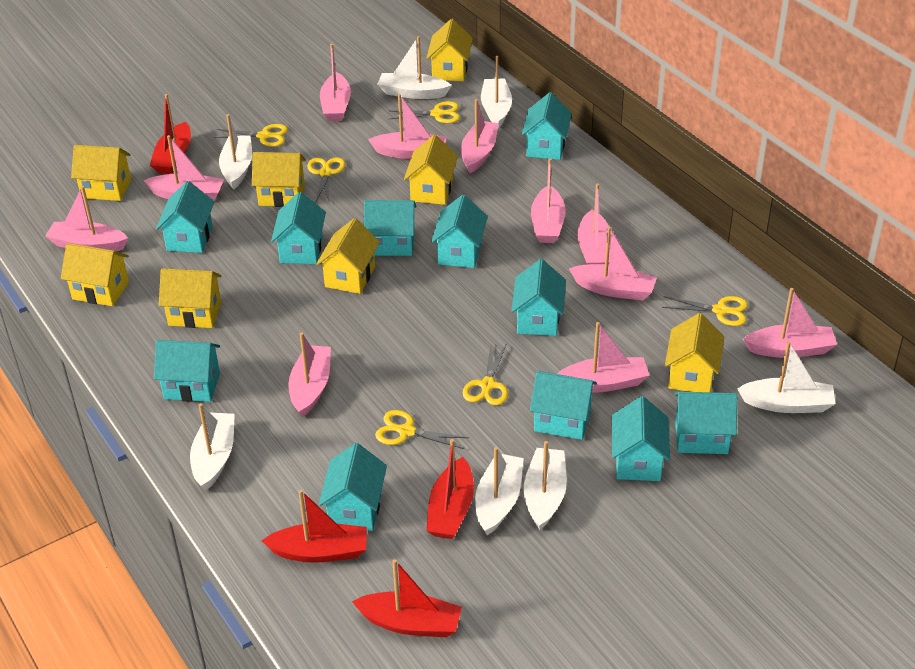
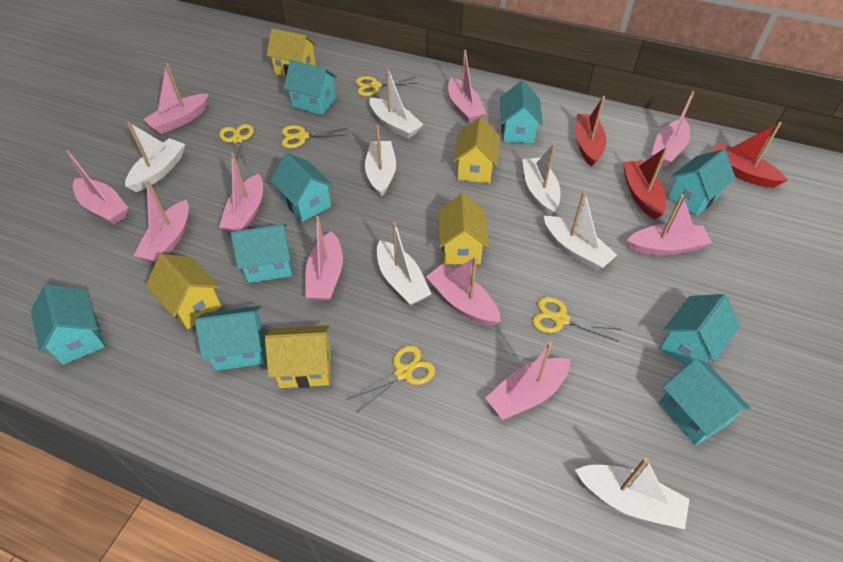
pink boat: [45,186,128,251] [143,135,224,201] [288,333,331,417] [320,44,351,121] [368,94,447,159] [461,99,498,173] [531,158,566,243] [557,322,650,393] [569,227,657,300] [577,183,612,265] [743,288,837,358] = 11 -> [66,150,128,224] [134,181,189,263] [143,63,209,134] [219,153,263,233] [305,216,343,301] [426,257,501,326] [448,50,487,123] [485,342,571,420] [627,194,712,255] [651,91,695,167] = 10
red boat: [150,94,191,174] [262,490,367,563] [352,559,462,637] [426,439,474,539] = 4 -> [575,96,606,167] [623,147,668,220] [711,122,788,188] = 3
turquoise house: [154,340,220,402] [156,181,214,253] [271,192,326,264] [319,443,387,531] [364,200,416,256] [431,195,488,268] [512,259,566,336] [521,92,572,160] [530,371,597,440] [612,396,670,481] [674,392,737,454] = 11 -> [31,284,105,365] [195,306,265,371] [231,224,292,283] [271,153,334,222] [284,60,337,115] [500,81,543,143] [659,359,751,445] [660,294,740,366] [667,149,736,216] = 9
yellow house: [61,243,129,306] [71,145,131,201] [159,268,222,328] [252,152,306,207] [316,218,380,294] [404,135,458,205] [427,19,473,81] [665,313,724,392] = 8 -> [146,254,222,329] [265,325,331,388] [267,28,317,77] [438,193,489,264] [454,117,501,183] = 5
yellow scissors: [214,124,288,147] [307,157,345,203] [375,410,469,449] [390,101,460,123] [463,343,508,405] [662,296,748,326] = 6 -> [219,124,254,167] [282,125,348,148] [346,345,435,413] [355,76,416,96] [532,297,621,342] = 5

